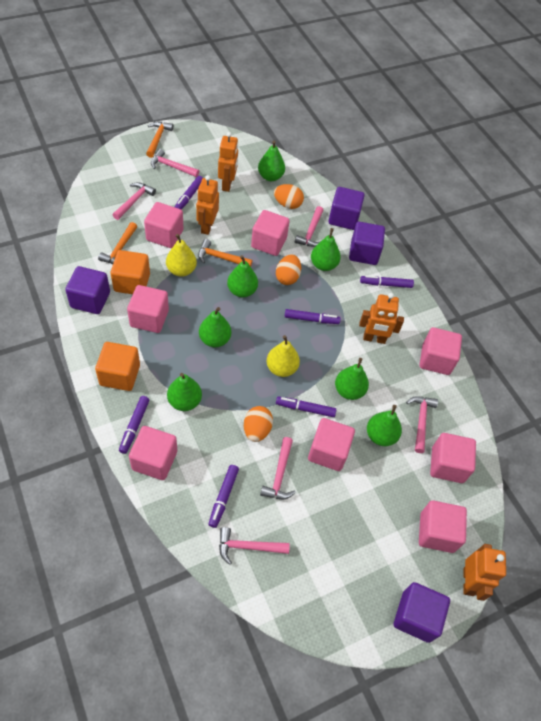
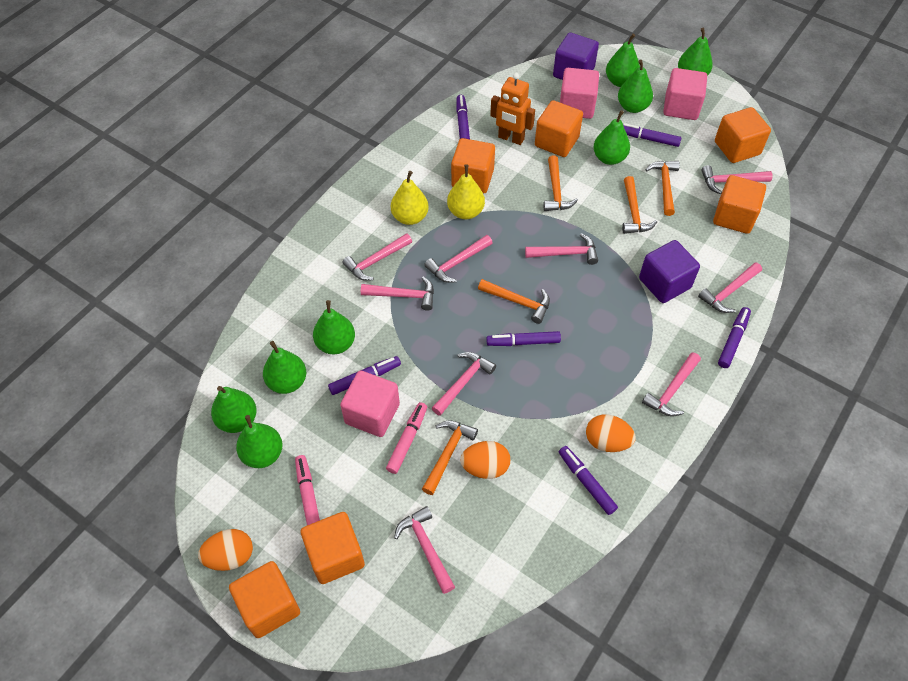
green pear: [167,373,202,411] [199,307,231,347] [227,255,258,297] [258,141,285,181] [311,228,341,271] [335,358,369,400] [367,405,402,446] = 7 -> [211,386,257,433] [236,415,283,468] [263,341,306,394] [313,300,355,354] [593,110,630,165] [606,34,640,87] [618,60,653,113] [678,28,713,76] = 8
orange cube: [95,342,140,391] [110,250,150,294] = 2 -> [229,561,300,638] [301,512,365,584] [451,138,495,193] [535,100,583,157] [713,175,766,234] [715,107,771,163] = 6
orange hammer: [98,222,137,264] [146,122,173,158] [198,239,252,267] = 3 -> [422,421,478,495] [478,279,550,324] [543,156,578,211] [622,176,657,234] [645,161,680,216] = 5
orange robot: [196,175,219,235] [218,132,238,192] [359,293,404,344] [463,544,506,601] = 4 -> [490,73,535,145] = 1
pink cube: [127,285,169,333] [129,426,177,480] [144,202,183,248] [251,210,290,256] [308,418,355,471] [419,500,467,553] [420,327,462,375] [430,433,476,483] = 8 -> [340,370,400,437] [560,68,599,119] [663,68,707,120] = 3
pink hammer: [113,182,156,220] [151,149,199,177] [219,527,290,565] [260,437,296,499] [295,206,324,247] [406,396,438,453] = 6 -> [342,233,412,281] [361,277,434,311] [394,506,455,594] [424,235,493,283] [432,352,496,416] [525,233,598,265] [642,352,701,416] [698,262,762,313] [701,165,772,194] = 9
pink marker: none = 0 -> [295,455,320,525] [386,402,427,474] = 2
purple cube: [65,266,110,314] [329,187,365,230] [349,222,385,265] [394,582,450,643] = 4 -> [553,32,599,80] [639,240,700,303] = 2

